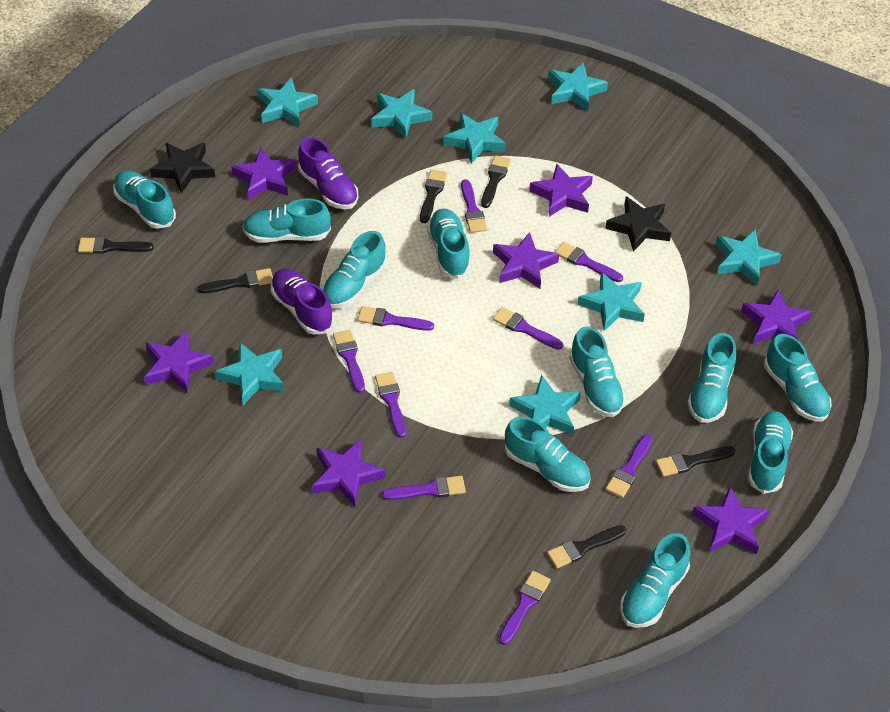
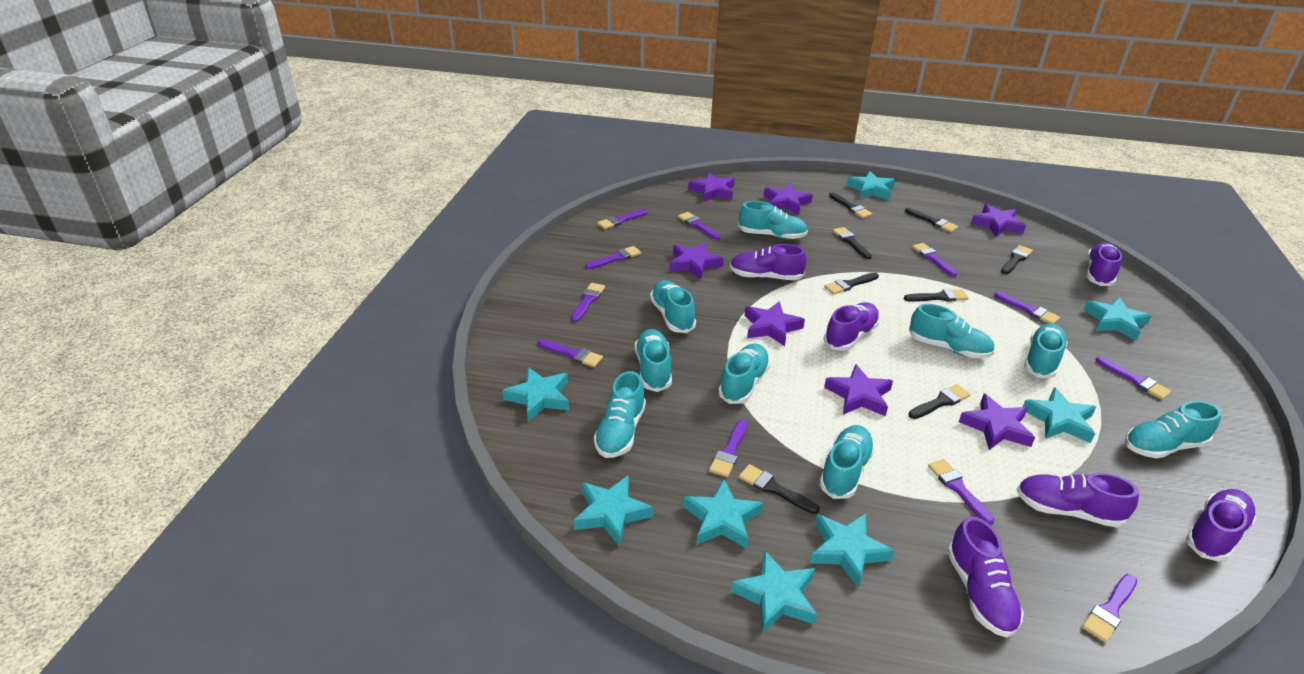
black brush: [78,237,154,254] [198,268,273,293] [420,169,447,223] [481,155,511,208] [547,525,626,568] [656,446,735,477] = 6 -> [739,464,820,514] [824,272,879,294] [829,192,872,218] [833,227,872,259] [904,289,969,302] [905,208,958,232] [908,384,970,419] [1001,245,1033,274] = 8
black star: [150,143,215,194] [605,196,671,252] = 2 -> none = 0
purple brush: [333,330,365,393] [357,306,434,331] [375,372,406,438] [382,476,466,500] [461,179,487,233] [493,307,563,350] [499,571,551,645] [555,242,623,282] [605,434,653,498] = 9 -> [537,339,603,367] [571,283,605,322] [585,246,641,269] [597,209,648,229] [678,212,720,240] [709,420,748,477] [912,243,957,277] [928,459,995,525] [994,292,1060,324] [1082,574,1137,642] [1096,357,1171,400] = 11
purple shoe: [271,269,334,335] [298,137,358,209] = 2 -> [730,244,807,280] [824,303,880,351] [947,516,1024,638] [1016,473,1139,528] [1087,242,1122,286] [1186,489,1257,562] = 6
turquoise shoe: [113,171,176,229] [242,198,331,243] [322,231,387,308] [427,209,471,279] [505,417,591,492] [569,327,626,417] [620,533,690,628] [687,333,736,423] [748,411,793,494] [764,334,832,421] = 10 -> [594,371,646,458] [635,329,672,392] [650,280,696,333] [718,344,770,404] [738,201,808,239] [819,425,875,499] [909,304,995,358] [1024,323,1068,378] [1125,401,1222,459] = 9

